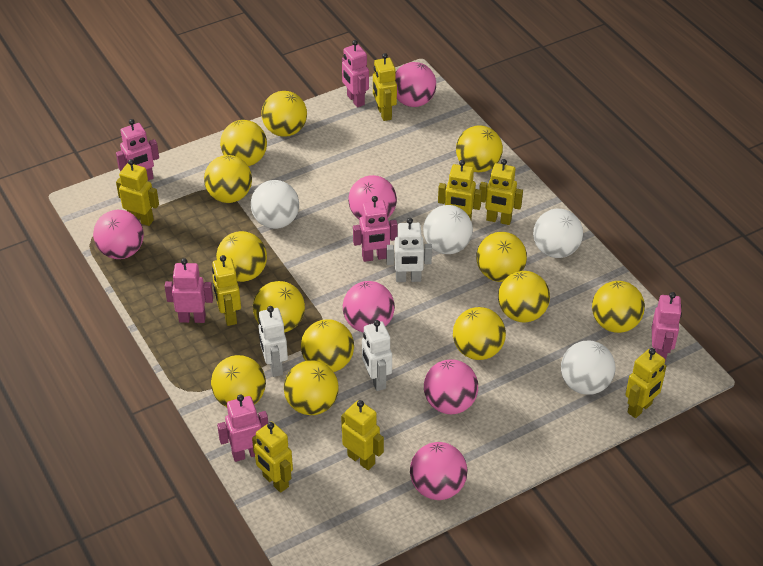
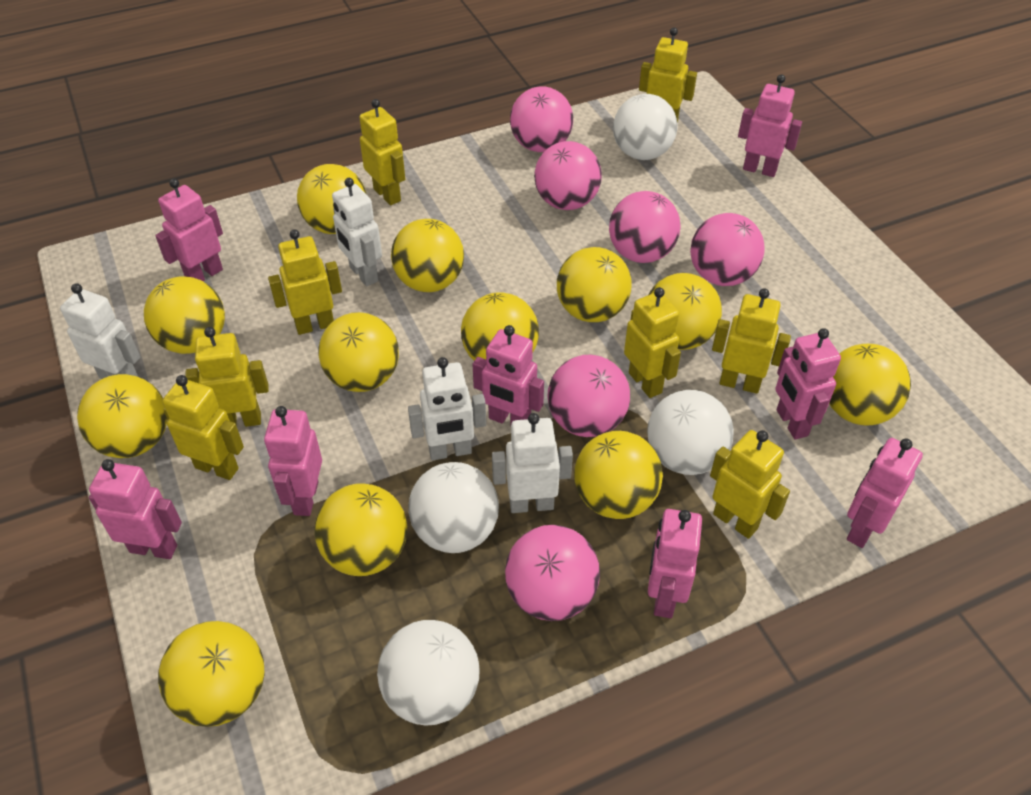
pink robot: [116,119,159,181] [165,258,213,323] [217,394,268,462] [342,40,369,108] [353,196,398,262] [652,292,682,362] = 6 -> [89,459,182,559] [155,179,223,281] [264,406,322,516] [472,325,544,424] [648,509,702,618] [738,75,802,177] [775,328,841,439] [847,438,923,548] = 8
white robot: [258,306,288,377] [362,320,392,391] [387,218,432,282] = 3 -> [60,283,140,379] [332,178,382,286] [408,357,486,461] [492,413,573,513] = 4
yellow ball: [204,155,252,203] [211,355,266,407] [216,231,267,282] [220,120,267,166] [253,281,305,332] [262,91,307,137] [284,361,338,415] [301,319,354,372] [453,307,506,360] [456,125,503,172] [477,232,527,282] [498,271,550,322] [592,281,645,333] = 13 -> [77,374,167,458] [144,276,225,354] [158,621,264,727] [297,164,366,234] [314,484,407,576] [318,312,399,392] [391,219,464,292] [461,292,539,361] [557,247,632,322] [574,431,663,519] [648,273,722,350] [829,344,911,425] = 12

